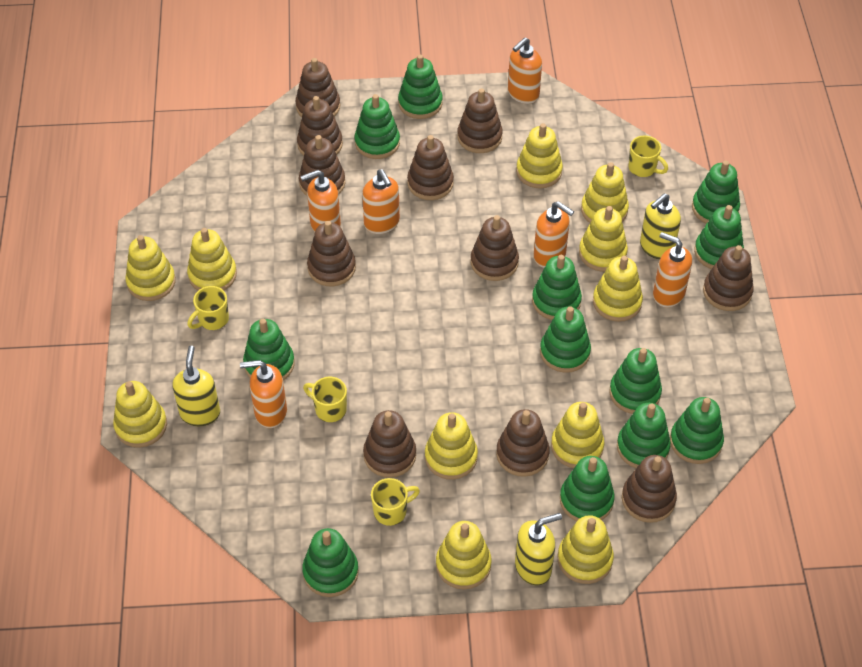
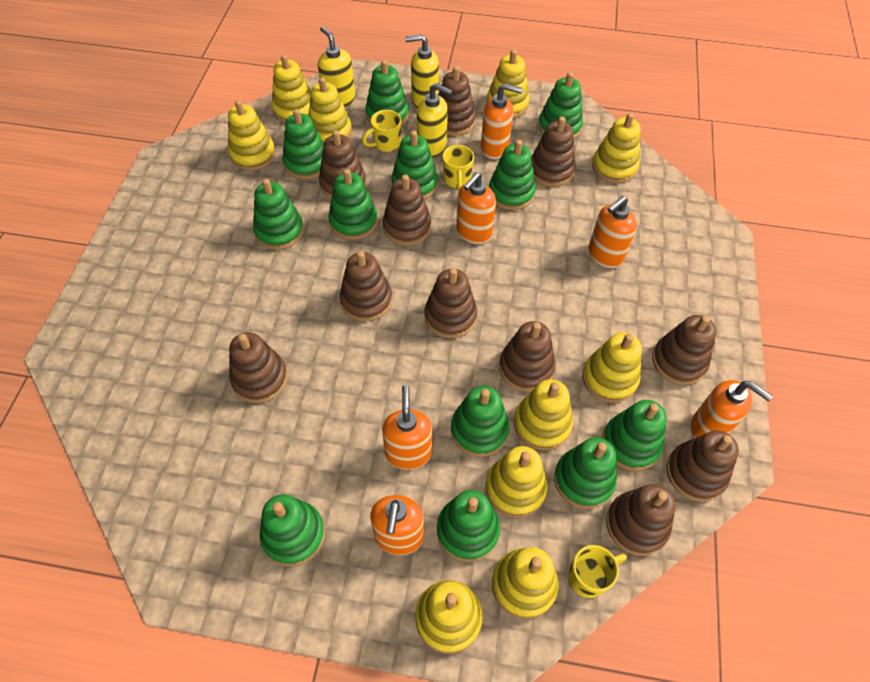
yellow mug: [187,286,229,330] [303,377,347,422] [371,478,420,526] [629,135,668,177] = 4 -> [362,110,401,152] [442,145,474,191] [568,545,627,598] = 3
yellow stacking toy: [113,381,167,448] [125,235,176,301] [187,228,237,290] [425,412,478,480] [436,521,492,590] [516,123,563,189] [551,402,604,468] [558,515,614,584] [579,206,628,272] [581,162,629,223] [593,256,643,322] = 11 -> [228,100,276,170] [271,54,311,123] [308,77,352,143] [415,580,483,653] [486,49,530,118] [486,446,548,518] [492,547,559,619] [514,379,573,450] [582,332,642,403] [592,113,641,183] = 10

